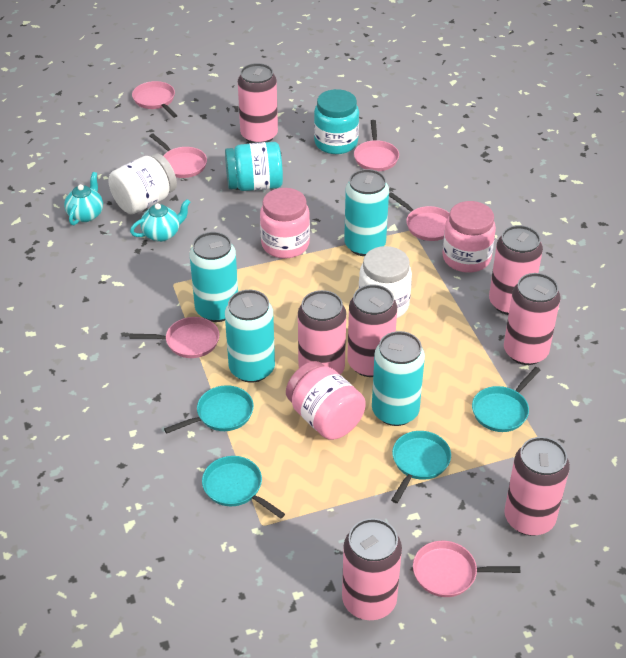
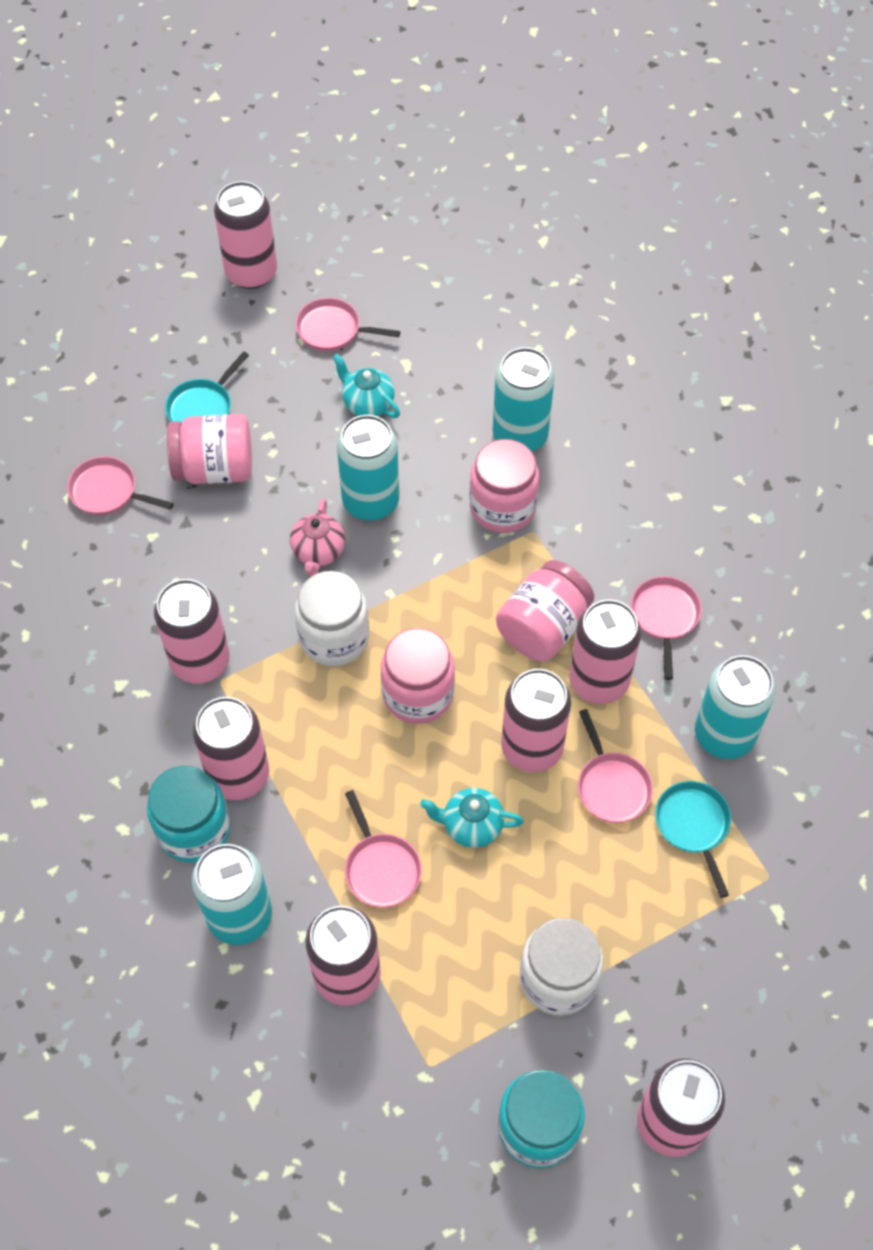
pink jar: [260,188,310,259] [286,361,366,440] [442,201,496,273] = 3 -> [167,414,252,484] [381,628,455,724] [469,439,540,533] [496,560,594,661] = 4
pink pan: [129,317,219,358] [132,81,178,118] [150,134,207,178] [354,120,399,171] [389,192,450,241] [413,541,520,597] = 6 -> [67,456,174,515] [296,298,400,351] [345,790,422,907] [578,709,653,823] [631,576,702,680] = 5
pink teapot: none = 0 -> [290,498,345,576] = 1
turquoise pan: [164,385,254,434] [202,456,285,519] [391,431,451,503] [472,367,541,432] = 4 -> [165,351,249,422] [655,781,731,898] = 2

